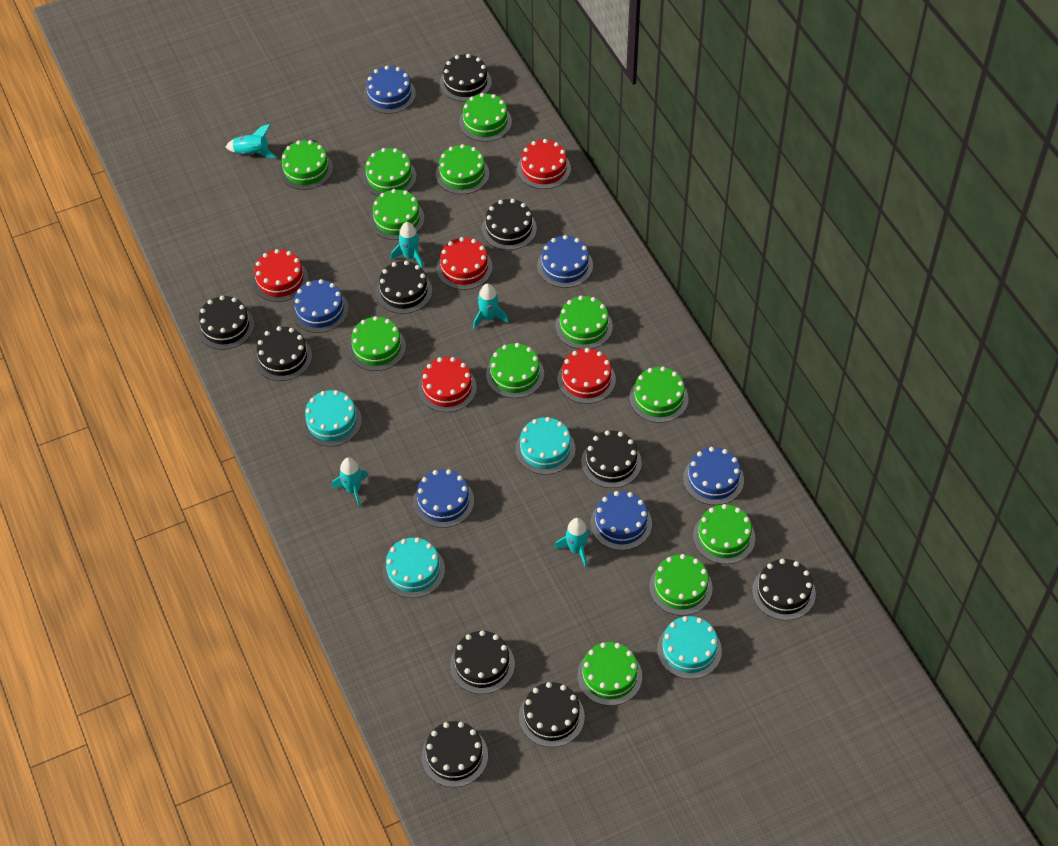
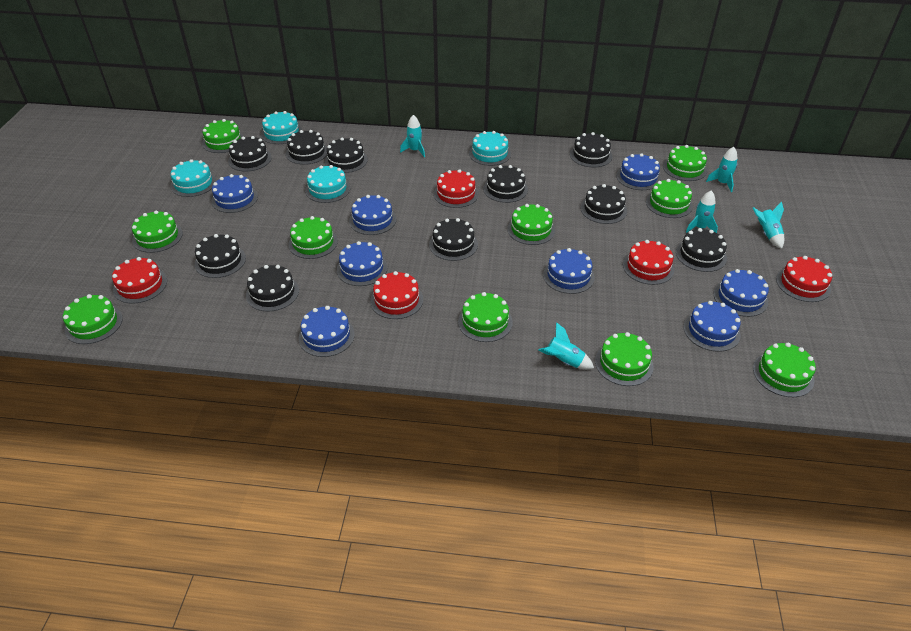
blue cake: [292,279,348,333] [364,66,416,114] [413,469,474,528] [537,235,593,288] [590,491,652,550] [683,447,744,505] = 6 -> [211,174,258,213] [299,306,355,357] [337,241,388,286] [349,195,396,235] [543,248,595,294] [616,153,661,190] [684,301,741,352] [713,269,769,317] = 8
green cake: [279,140,333,190] [348,316,406,371] [363,148,416,196] [370,189,424,240] [436,144,489,194] [459,93,512,142] [486,343,544,398] [555,296,613,349] [577,642,642,706] [630,367,689,423] [649,554,713,616] [693,504,755,564] = 12 -> [63,294,123,344] [132,210,183,253] [202,119,244,153] [288,216,338,259] [458,292,513,342] [507,204,555,245] [595,332,654,386] [646,179,693,218] [663,145,707,181] [753,343,816,397] = 10

